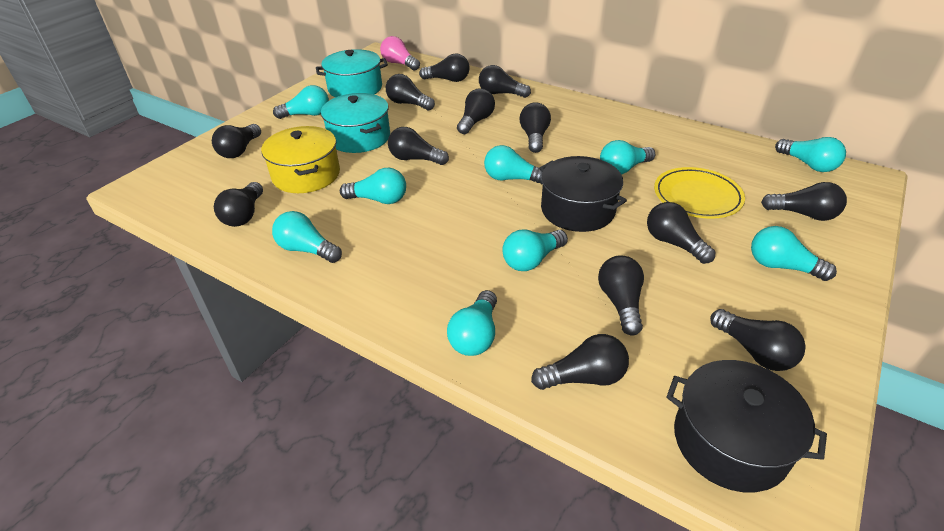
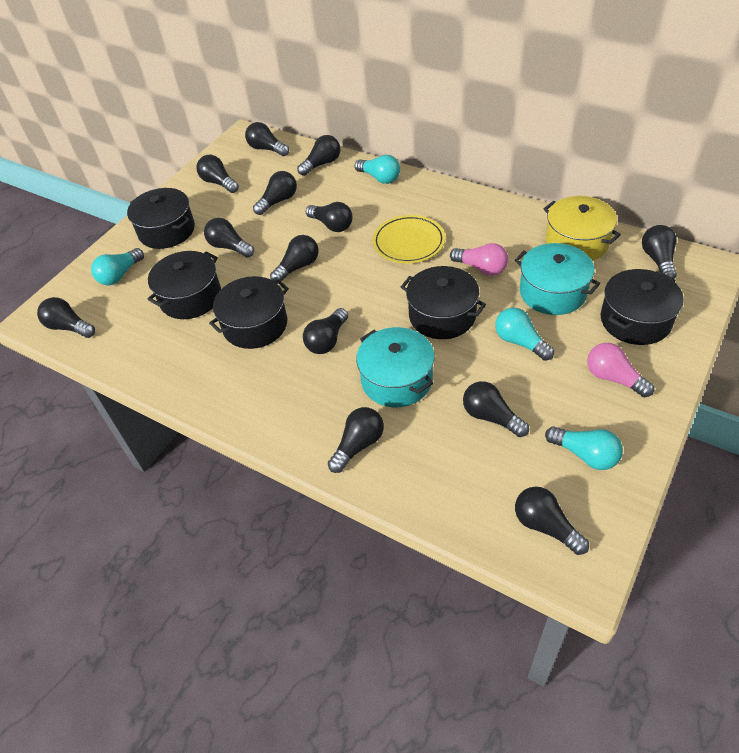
black pot: [539,156,627,232] [666,360,827,492] = 2 -> [127,188,195,249] [147,251,221,319] [209,276,289,349] [401,266,486,339] [601,269,684,345] = 5
pink light bulb: [380,36,420,71] = 1 -> [450,243,508,276] [587,343,654,397] = 2
turquoise light bulb: [272,211,342,263] [273,85,329,119] [340,168,406,204] [447,290,497,356] [484,145,542,184] [502,230,568,271] [600,140,655,175] [751,226,837,281] [775,137,846,172] = 9 -> [91,248,144,285] [355,155,400,184] [495,308,554,361] [545,426,623,470] = 4

